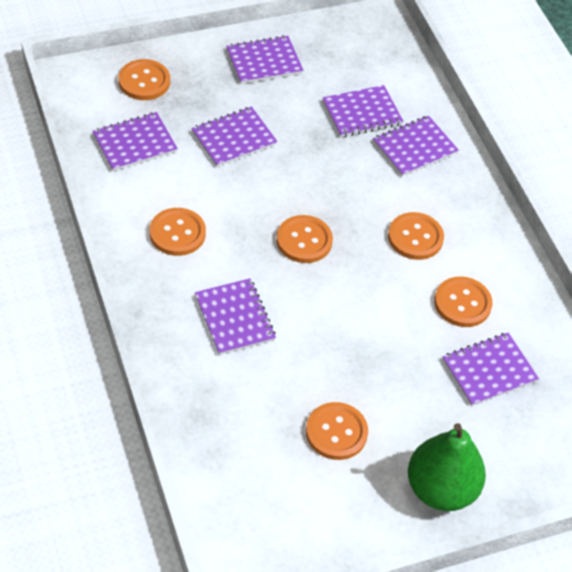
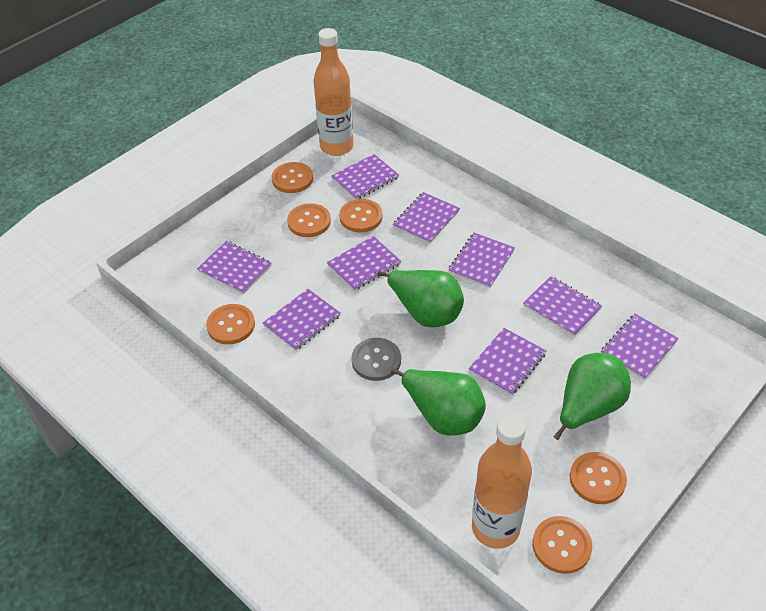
green pear: [408,423,486,511] = 1 -> [377,270,464,328] [390,368,486,436] [553,353,631,440] = 3
grey button: none = 0 -> [351,338,401,381] = 1
orange bottle: none = 0 -> [313,28,354,156] [472,414,532,549] = 2
purple notebook: [92,112,178,171] [191,107,278,167] [195,279,276,355] [226,35,304,84] [323,85,403,137] [373,116,459,176] [442,333,539,406] = 7 -> [197,241,272,294] [263,289,341,351] [327,236,401,291] [332,154,399,199] [393,192,460,244] [448,233,515,288] [469,328,546,395] [523,276,602,336] [601,314,679,380] = 9

